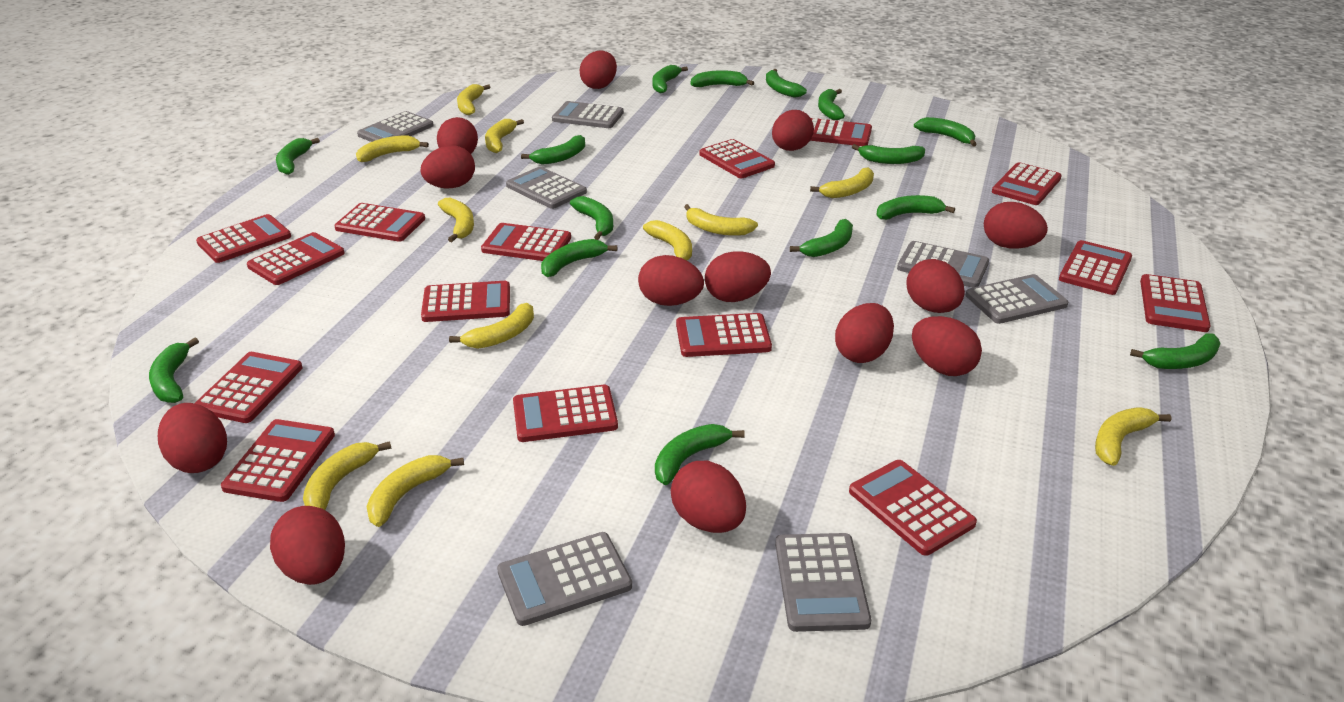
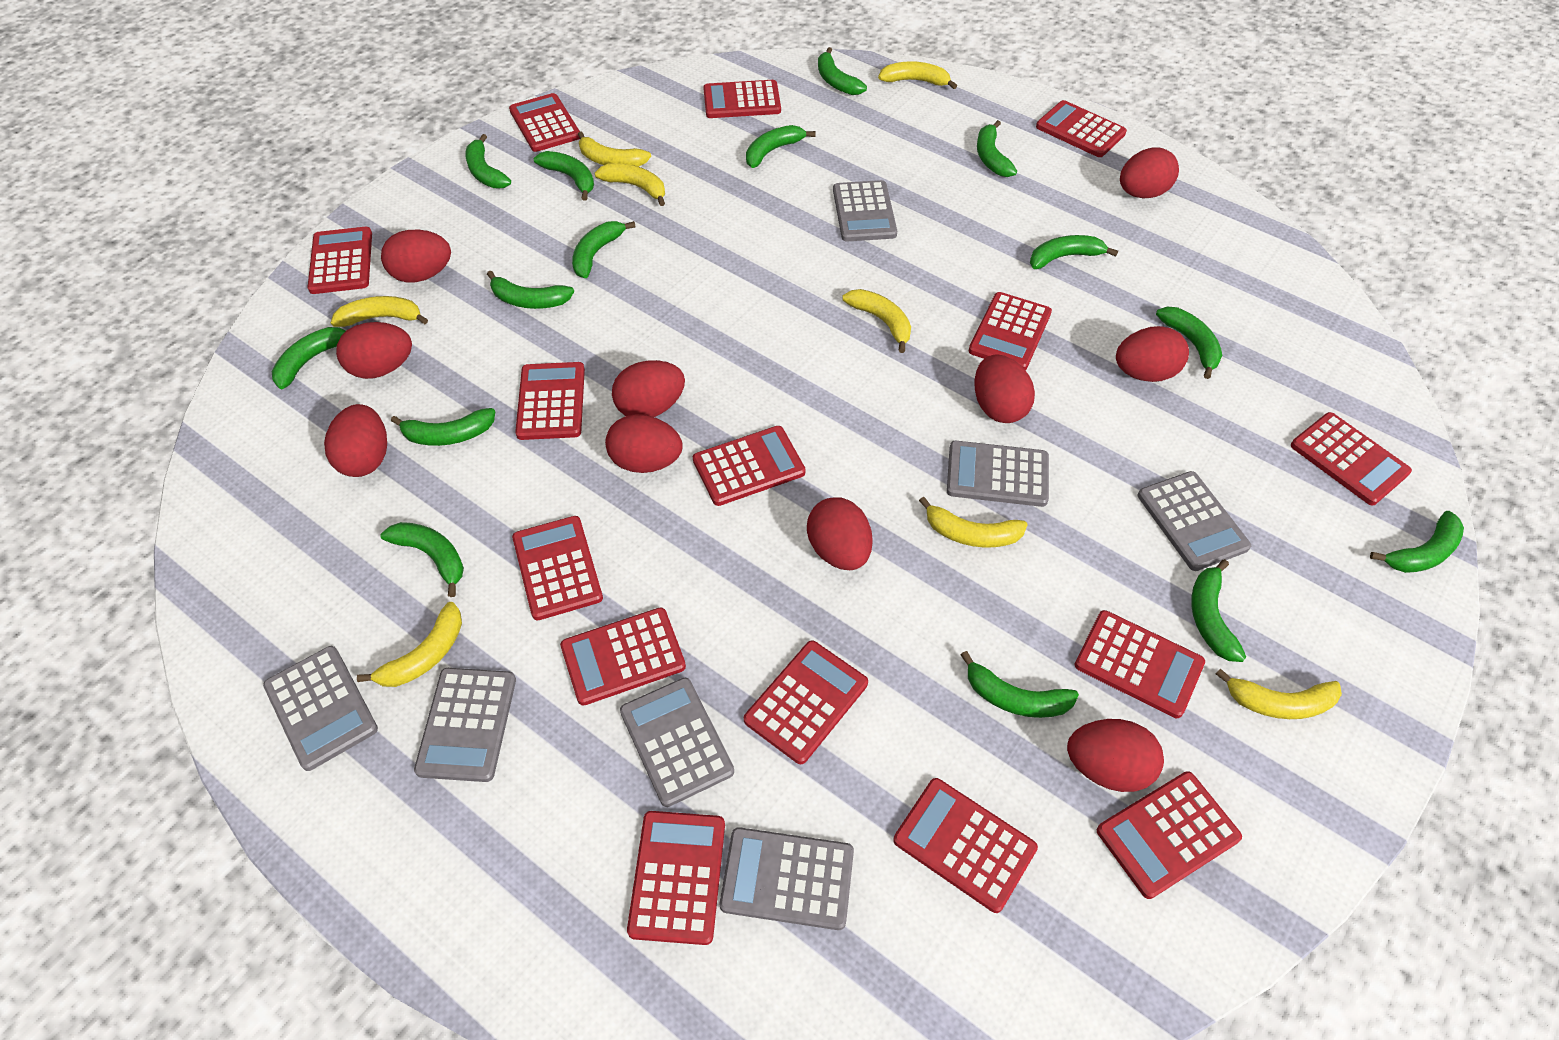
red egg: [158,403,227,473] [270,506,345,585] [421,145,475,188] [437,117,478,154] [580,51,617,89] [638,255,704,306] [671,461,746,533] [705,251,771,302] [772,110,814,151] [835,303,894,363] [906,259,965,313] [912,316,982,376] [984,202,1048,249] = 13 -> [324,404,387,477] [336,322,412,379] [381,230,451,282] [605,414,683,473] [612,360,685,417] [807,497,873,570] [974,354,1035,423] [1067,719,1164,792] [1116,326,1189,382] [1120,147,1179,198] = 10
yellow banana: [303,441,392,510] [356,135,429,162] [366,455,464,527] [438,198,474,242] [449,303,534,349] [457,84,490,115] [485,119,524,153] [643,220,692,261] [684,204,758,236] [810,167,874,198] [1095,408,1172,466] = 11 -> [331,296,428,327] [357,602,462,687] [577,131,651,167] [595,163,665,206] [843,289,911,353] [878,61,957,89] [919,497,1028,548] [1216,668,1342,719] = 8

